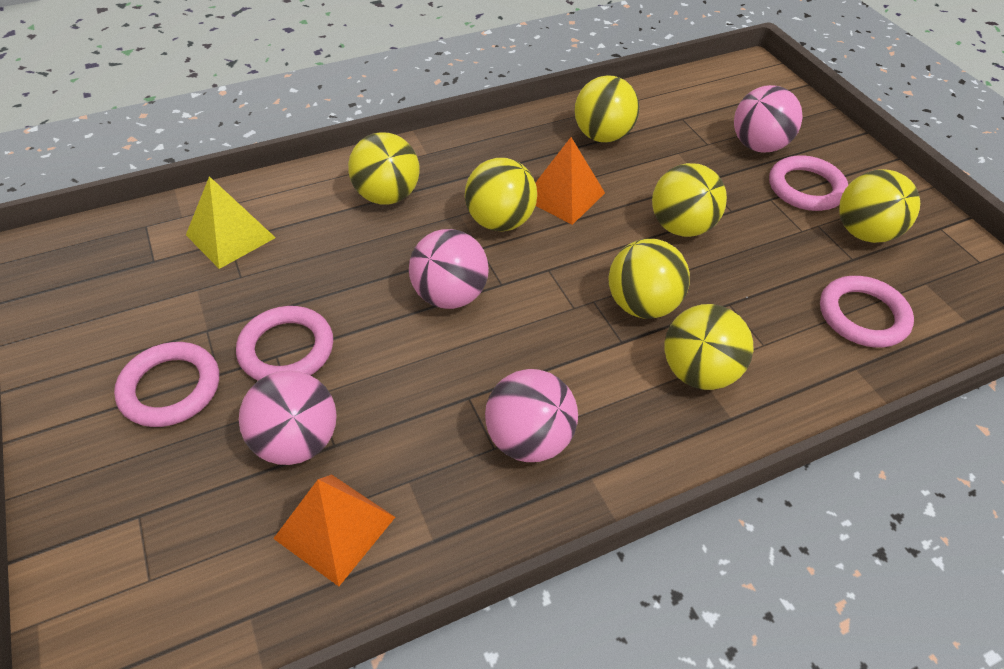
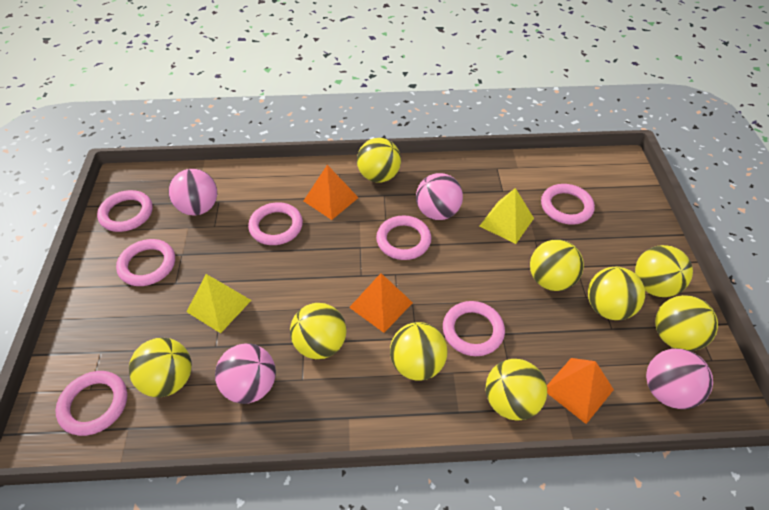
orange pyramid: [273,474,395,586] [535,137,605,225] = 2 -> [304,165,359,220] [349,273,413,333] [547,358,614,424] = 3
pink ring: [114,342,219,427] [236,306,333,381] [769,155,848,211] [820,276,914,348] = 4 -> [55,371,127,436] [97,190,153,232] [116,239,175,286] [248,202,303,245] [376,215,431,260] [443,301,505,356] [541,184,595,225] = 7
yellow ball: [348,132,420,205] [465,158,537,232] [574,75,639,143] [608,239,690,319] [652,163,727,237] [665,304,753,390] [839,169,920,243] = 7 -> [129,338,192,397] [290,303,346,359] [357,138,401,182] [390,322,448,381] [486,359,547,420] [530,240,584,291] [588,267,645,320] [635,245,693,297] [655,295,718,351] = 9
yellow pyramid: [186,176,276,269] = 1 -> [187,274,252,333] [480,188,534,244] = 2

